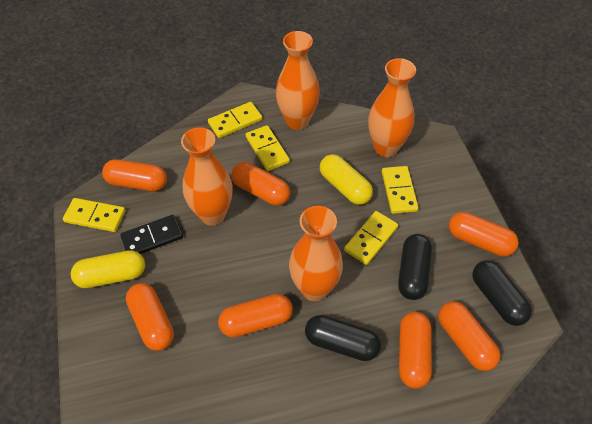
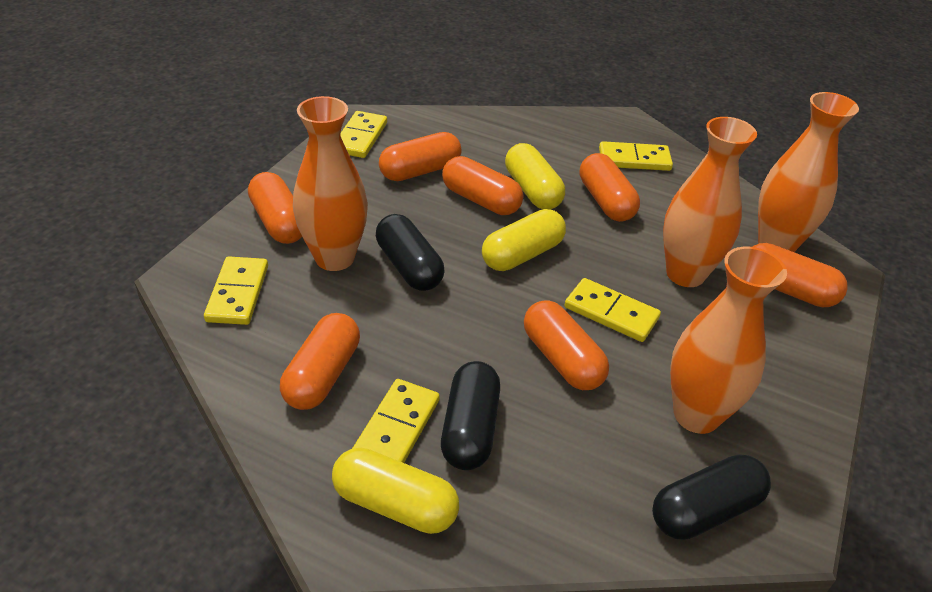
black domino: [120,215,183,254] = 1 -> none = 0
yellow capsule: [71,250,145,288] [320,154,373,205] = 2 -> [332,448,459,534] [482,209,566,271] [505,143,565,209] = 3

